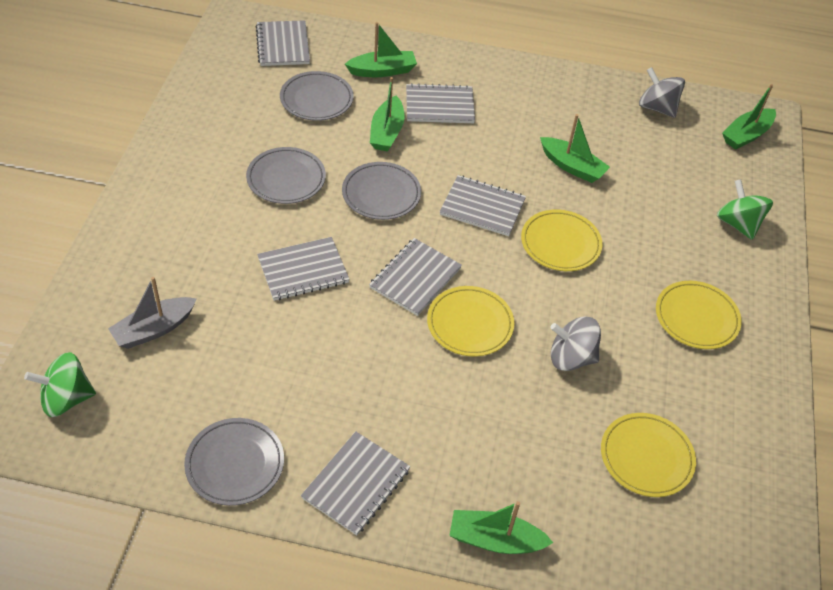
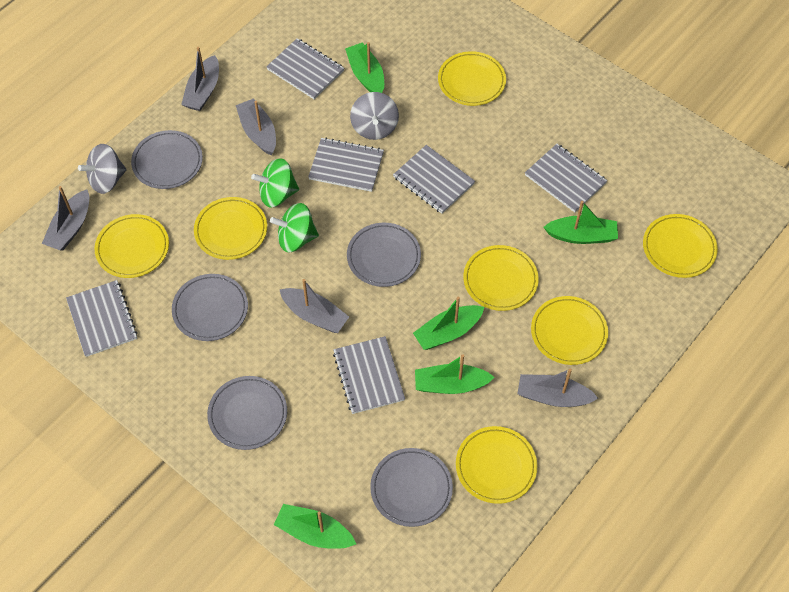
grey boat: [108,277,197,349] = 1 -> [42,186,89,250] [181,47,219,111] [236,99,276,155] [280,279,349,333] [517,368,598,407] = 5
grey plate: [184,418,284,506] [246,147,326,204] [280,71,354,121] [342,162,421,220] = 4 -> [131,130,203,189] [172,274,248,341] [207,376,287,450] [347,223,421,287] [370,448,453,527] = 5
yellow plate: [427,286,514,356] [521,210,602,271] [601,413,696,497] [656,281,742,349] = 4 -> [94,214,169,278] [194,197,267,260] [438,51,506,106] [456,426,538,504] [463,245,539,311] [531,296,608,365] [643,214,718,278] = 7

